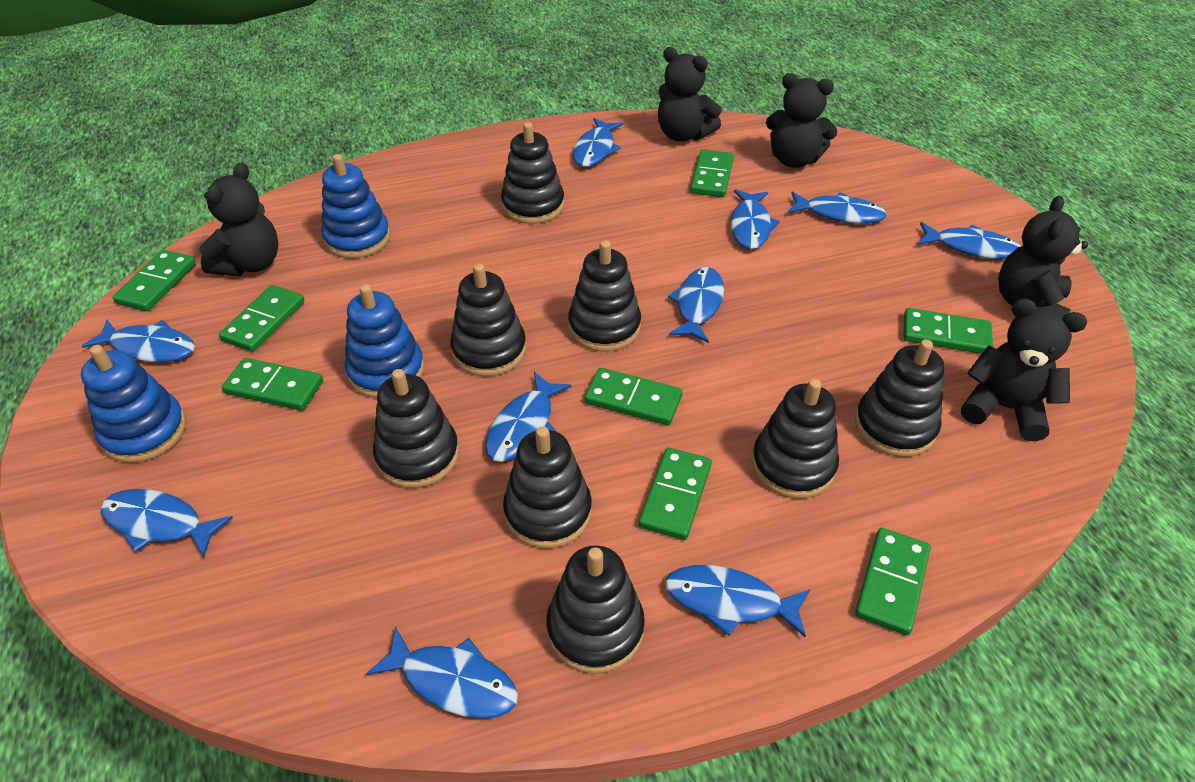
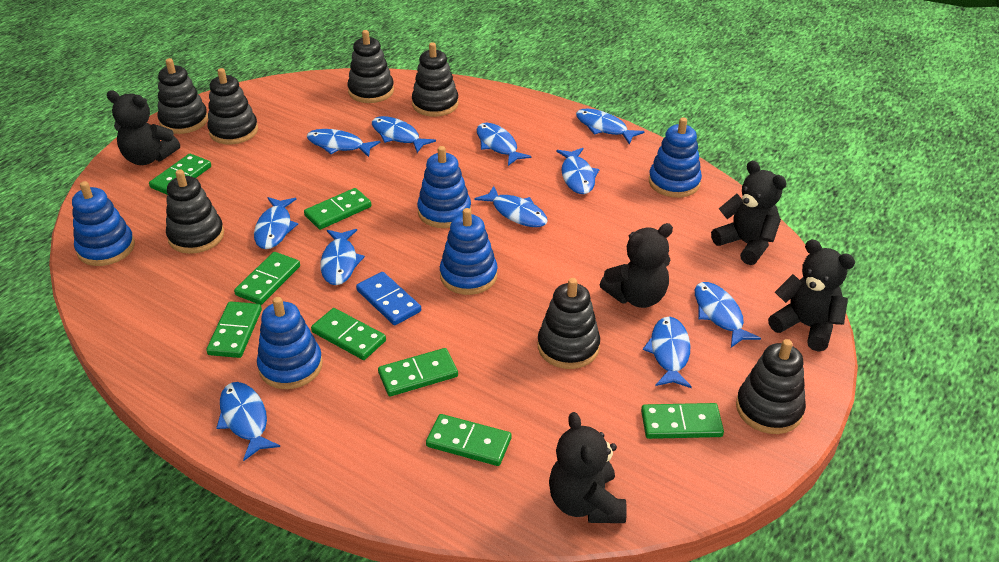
black stacking toy: [373,369,459,488] [450,264,526,376] [501,122,564,224] [503,427,592,548] [546,545,645,674] [568,240,641,352] [751,379,839,499] [855,339,945,457] = 8 -> [158,58,208,134] [166,170,224,254] [207,68,258,144] [347,30,394,103] [412,42,459,117] [538,278,600,369] [736,339,806,434] = 7
blue domino: none = 0 -> [356,272,421,325] = 1
blue fish: [82,319,195,362] [100,489,233,557] [366,626,518,719] [485,372,572,462] [573,118,623,167] [665,565,810,637] [668,267,724,343] [731,189,780,249] [788,192,887,223] [918,222,1021,259] = 10 -> [216,382,280,461] [254,197,298,249] [307,129,380,157] [320,229,365,285] [372,116,436,153] [475,186,548,227] [477,123,532,166] [556,148,599,194] [576,109,645,144] [643,317,692,388] [695,282,761,348] = 11
blue stacking toy: [81,345,186,463] [321,154,390,258] [345,284,424,398] = 3 -> [72,181,135,266] [257,297,323,389] [417,146,471,228] [440,208,498,295] [649,117,702,198] = 5

